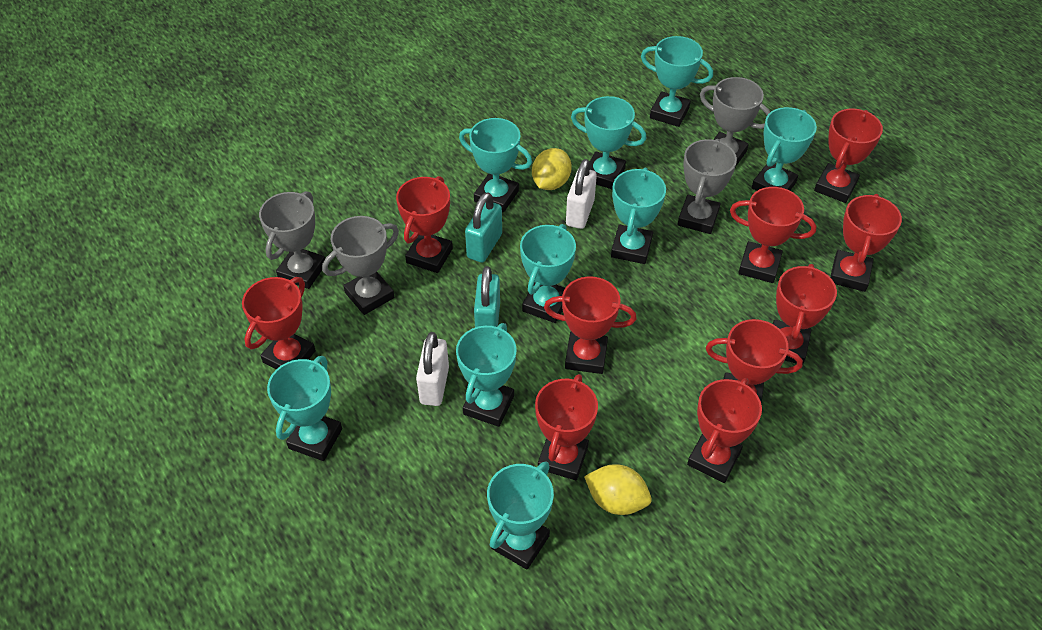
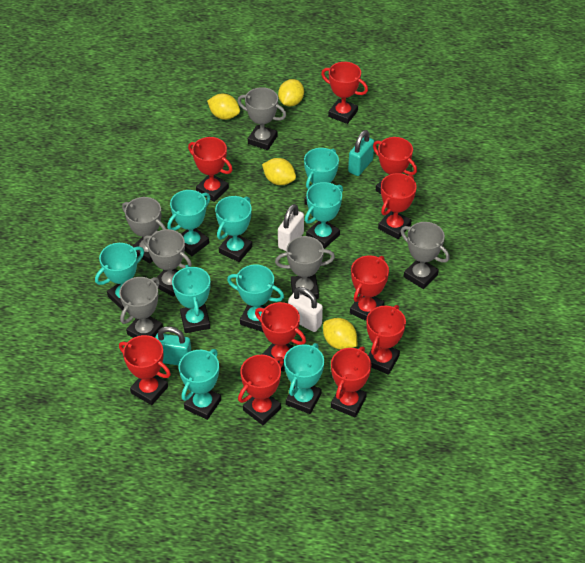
grey trophy: [259,191,325,289] [322,216,399,315] [678,139,737,234] [700,77,770,167] = 4 -> [119,277,163,338] [122,197,166,263] [143,229,192,297] [238,87,286,150] [275,236,335,299] [401,222,450,289] = 6
yellow lemon: [532,148,572,190] [584,464,652,515] = 2 -> [207,93,240,120] [262,158,296,185] [278,79,304,106] [323,318,358,350] = 4

